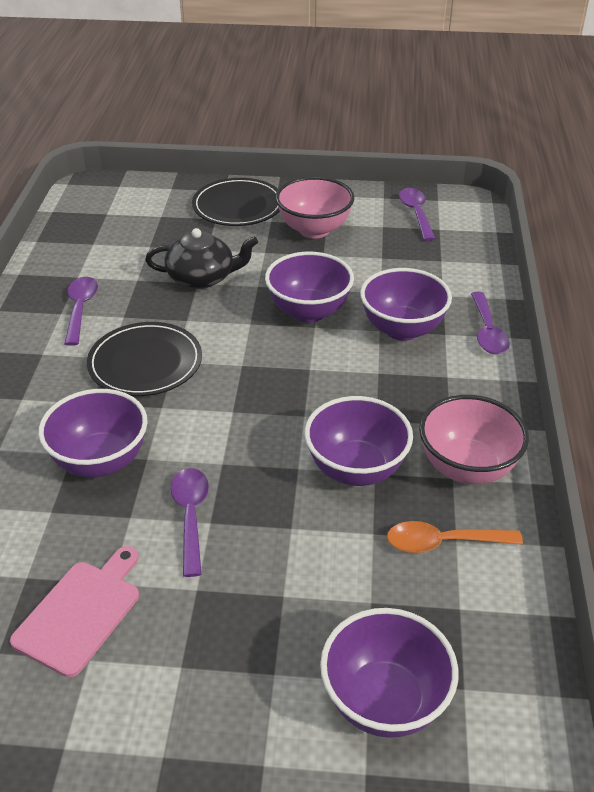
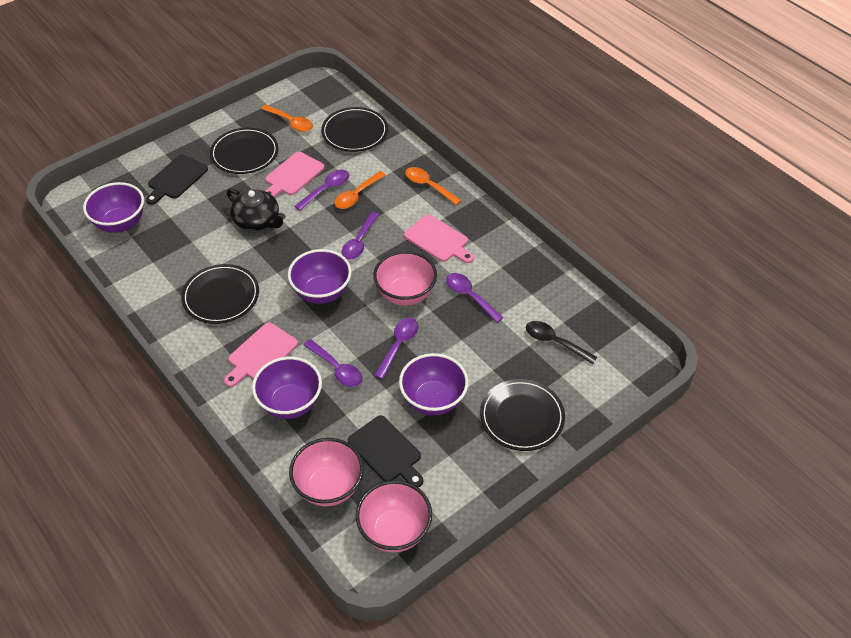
black cutting board: none = 0 -> [146,155,208,205] [348,415,423,488] = 2
black plate: [87,322,202,396] [192,178,280,226] = 2 -> [181,264,259,324] [210,128,278,174] [321,107,388,152] [480,379,565,451] = 4
black spoon: none = 0 -> [526,321,597,364] = 1
orange spoon: [387,521,523,553] = 1 -> [261,105,313,132] [334,171,386,209] [405,167,462,205] = 3
pink bowl: [275,176,354,238] [419,395,529,484] = 2 -> [289,438,364,506] [356,480,432,553] [373,251,437,306] = 3
pink cutting board: [10,546,139,678] = 1 -> [224,322,298,387] [265,151,325,197] [404,214,474,263] = 3
purple bowl: [38,389,148,477] [265,252,354,323] [305,396,413,486] [320,608,458,738] [360,268,452,341] = 5 -> [83,182,144,233] [252,356,322,419] [288,249,352,304] [399,353,468,416] = 4
purple spoon: [64,277,98,346] [171,468,209,577] [399,188,435,241] [471,292,510,354] = 4 -> [294,170,349,211] [303,339,362,387] [342,212,379,260] [374,318,419,379] [446,273,503,323] = 5

